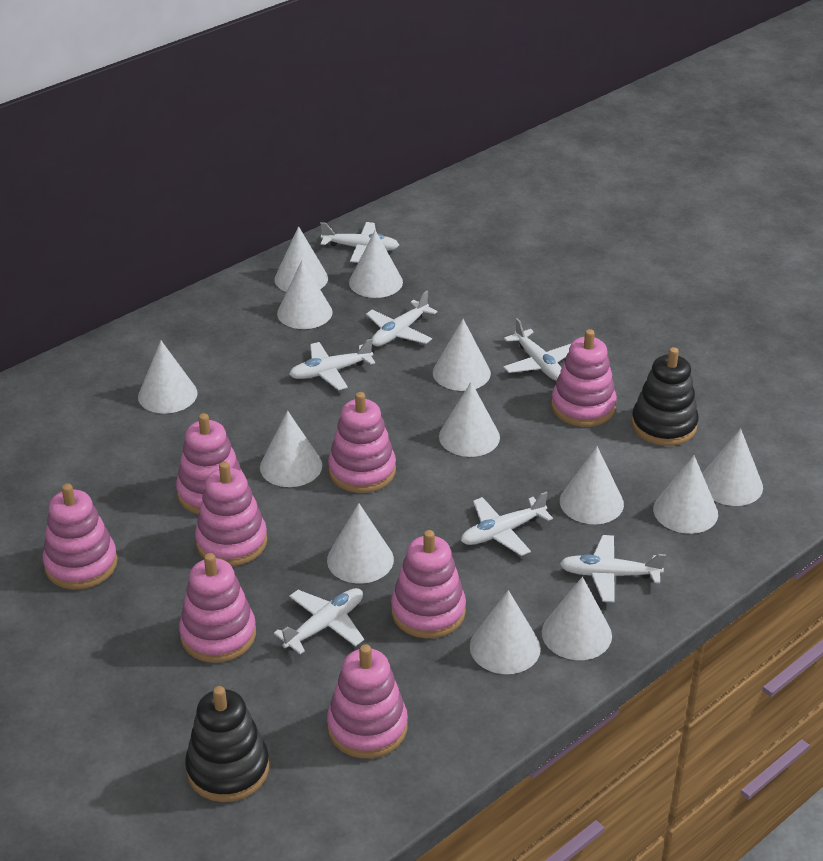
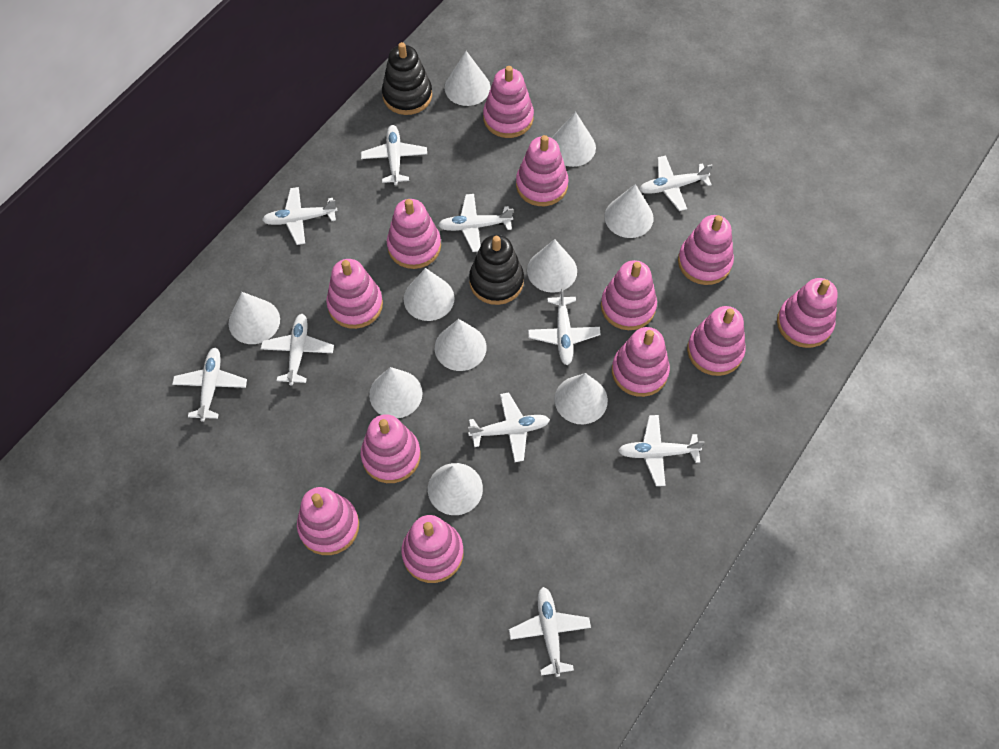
pink stacking toy: [43,483,118,589] [176,413,244,514] [179,553,256,663] [195,461,267,566] [327,644,408,758] [328,392,396,493] [391,530,466,638] [551,329,617,427] = 8 -> [297,487,359,555] [326,259,383,329] [361,414,421,483] [387,199,441,269] [401,515,464,583] [483,66,534,138] [516,135,568,206] [601,260,657,330] [612,327,670,397] [678,215,734,285] [687,306,746,376] [777,278,838,348] = 12
white cone: [138,341,197,414] [260,411,322,487] [274,226,328,292] [277,260,333,329] [327,503,394,583] [349,230,403,298] [433,319,491,391] [439,382,500,457] [470,590,541,674] [542,577,612,660] [560,446,624,524] [653,455,718,534] [702,429,763,506] = 13 -> [228,292,280,344] [369,367,423,418] [404,268,455,321] [428,463,483,515] [435,319,487,371] [445,51,490,106] [527,239,577,293] [552,112,596,167] [554,373,608,424] [604,184,654,238] = 10
white plane: [274,588,364,654] [289,339,375,390] [320,222,399,263] [366,291,438,346] [461,491,553,556] [503,318,571,381] [560,535,666,602] = 7 -> [172,347,247,422] [261,314,334,386] [262,187,337,245] [361,125,427,185] [438,194,513,252] [468,393,550,462] [509,587,591,677] [528,287,601,365] [618,415,705,486] [639,156,713,211] = 10

